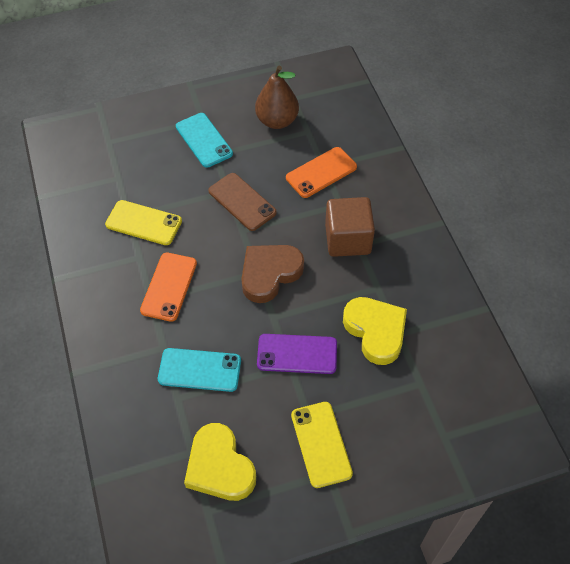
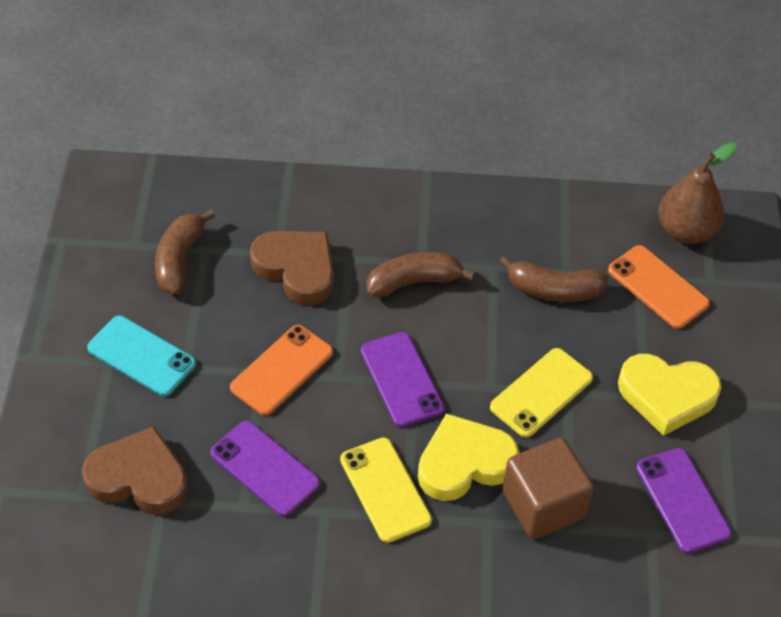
brown banana: none = 0 -> [155,210,215,295] [367,252,475,298] [499,256,609,302] = 3
brown heart: [241,245,304,303] = 1 -> [82,426,188,515] [250,231,334,305] = 2
brown phone: [208,173,277,231] = 1 -> none = 0
purple phone: [257,334,337,374] = 1 -> [210,421,320,517] [361,332,444,427] [636,448,731,554] = 3
turquoise phone: [158,348,241,392] [176,113,233,168] = 2 -> [87,316,196,396] = 1

